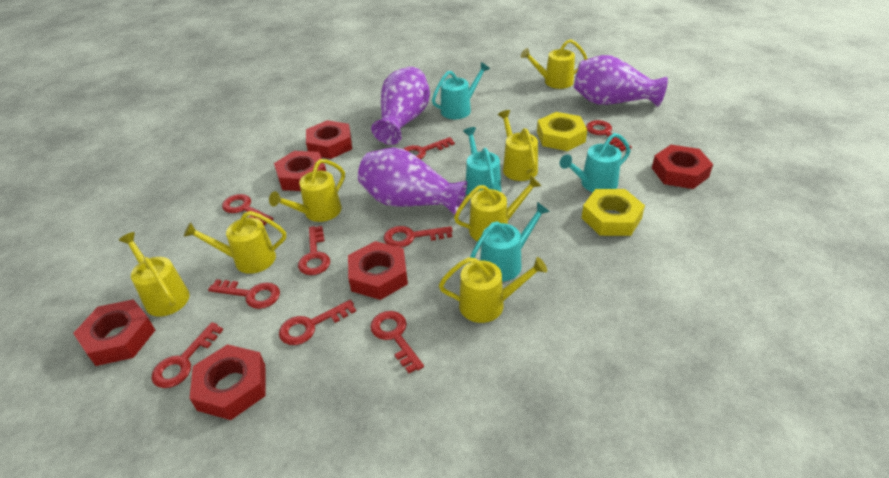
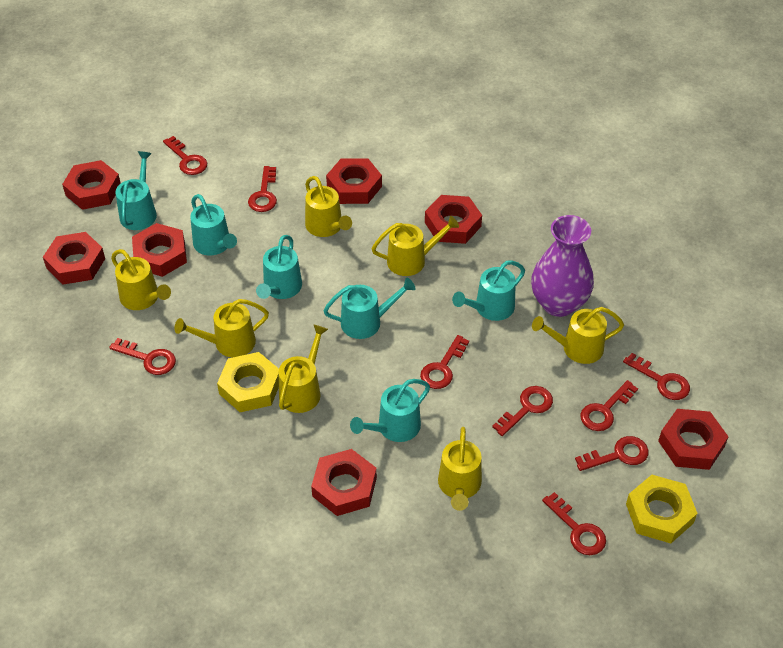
purple vase: [358,147,467,216] [371,67,430,145] [574,55,668,107] = 3 -> [531,215,594,317] = 1
red nut: [73,299,155,366] [190,344,266,420] [274,151,326,191] [306,120,352,159] [348,241,408,300] [652,145,713,189] = 6 -> [43,232,105,285] [62,160,121,210] [132,223,187,277] [311,449,377,516] [326,159,382,204] [425,195,482,244] [658,409,729,470] = 7
turquoise watering can: [432,62,490,119] [463,127,501,196] [470,202,550,282] [560,133,631,192] = 4 -> [115,151,157,230] [190,194,237,255] [256,235,302,299] [323,277,416,339] [350,379,430,442] [452,260,525,321] = 6

